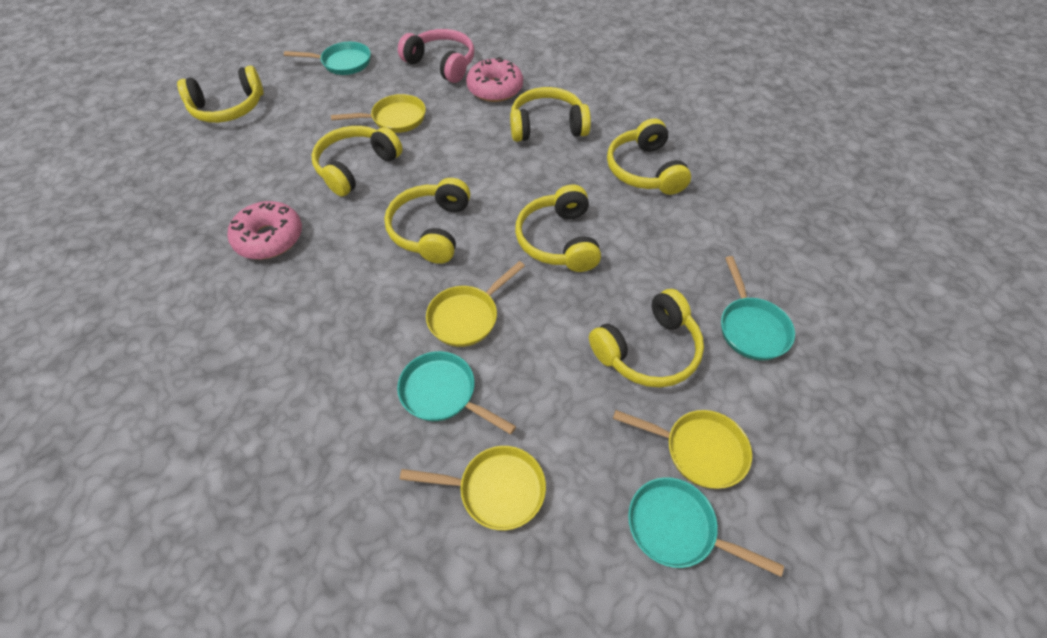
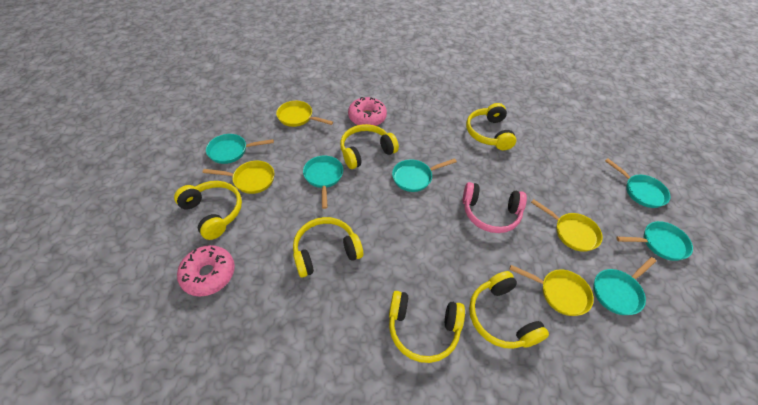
turquoise pan: [284,42,371,75] [397,351,516,434] [628,477,784,577] [721,256,795,361] = 4 -> [206,134,274,164] [303,156,343,209] [392,158,457,192] [593,257,656,315] [605,158,671,208] [616,221,693,261] = 6
yellow headphones: [177,66,264,123] [312,126,403,197] [384,178,470,264] [510,87,591,142] [515,185,601,272] [589,289,704,388] [607,118,691,195] = 7 -> [174,181,242,240] [293,217,363,278] [340,124,399,169] [389,291,465,363] [466,103,516,150] [469,271,549,349] = 6

